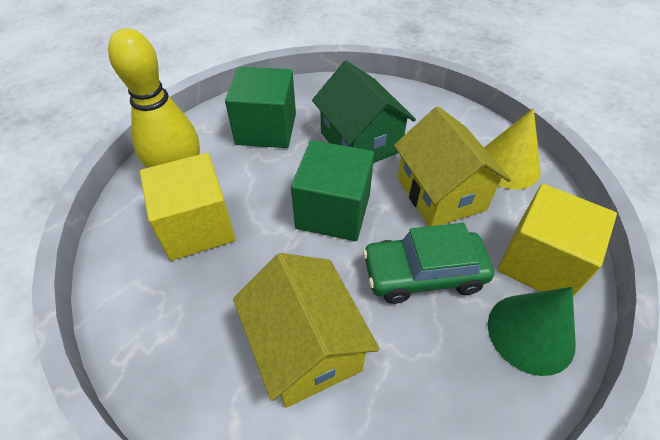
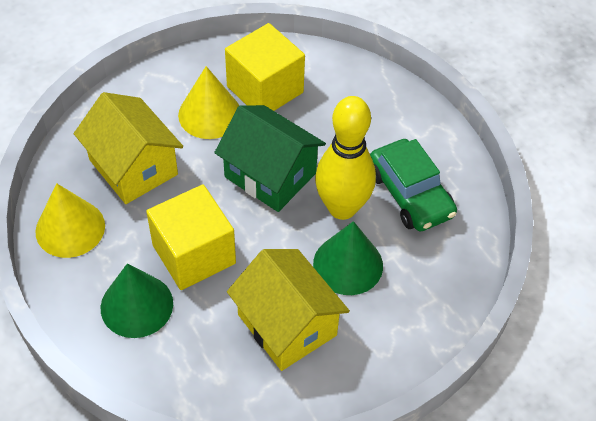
green cone: [488,287,576,376] = 1 -> [101,263,173,338] [313,221,383,295] = 2
green cube: [225,67,296,148] [291,140,374,241] = 2 -> none = 0
yellow cone: [484,108,541,189] = 1 -> [35,183,105,258] [178,66,239,139] = 2

